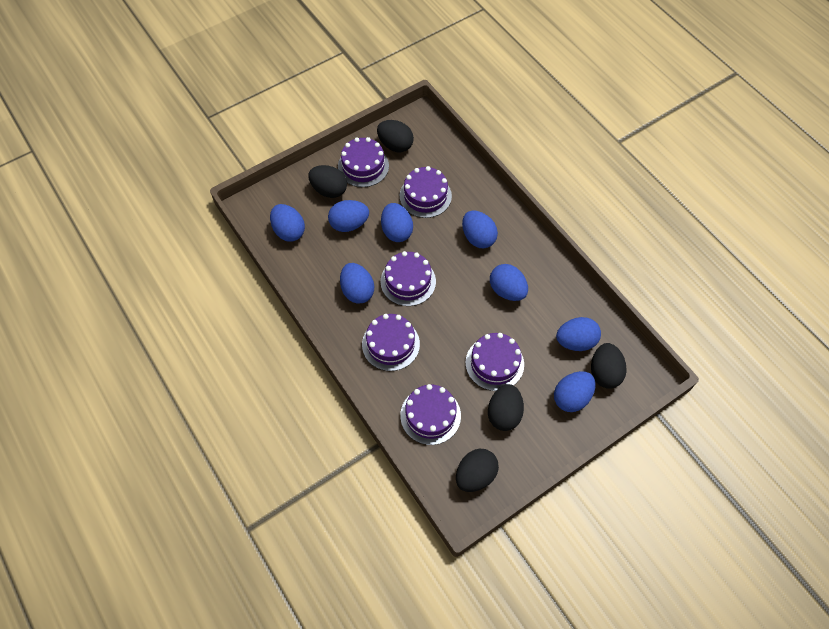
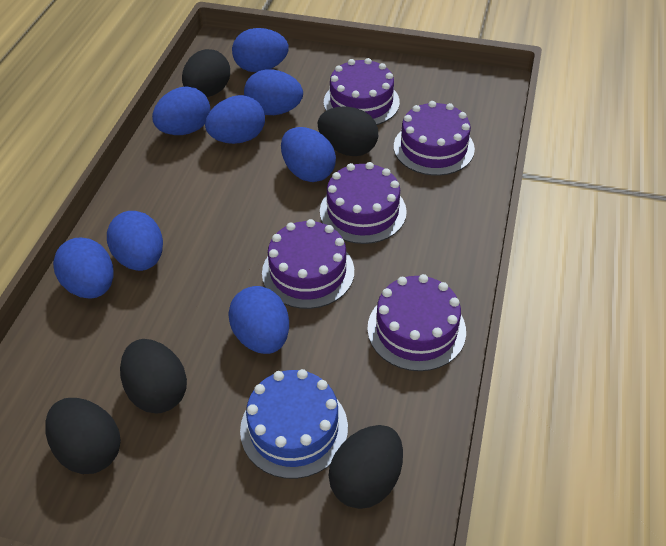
blue cake: none = 0 -> [240,369,348,479] = 1
purple cake: [338,137,389,187] [362,314,420,371] [380,251,436,306] [400,166,452,218] [400,384,461,445] [465,333,524,391] = 6 -> [262,219,354,309] [320,162,407,244] [324,58,400,125] [367,274,466,371] [394,101,475,176] = 5

